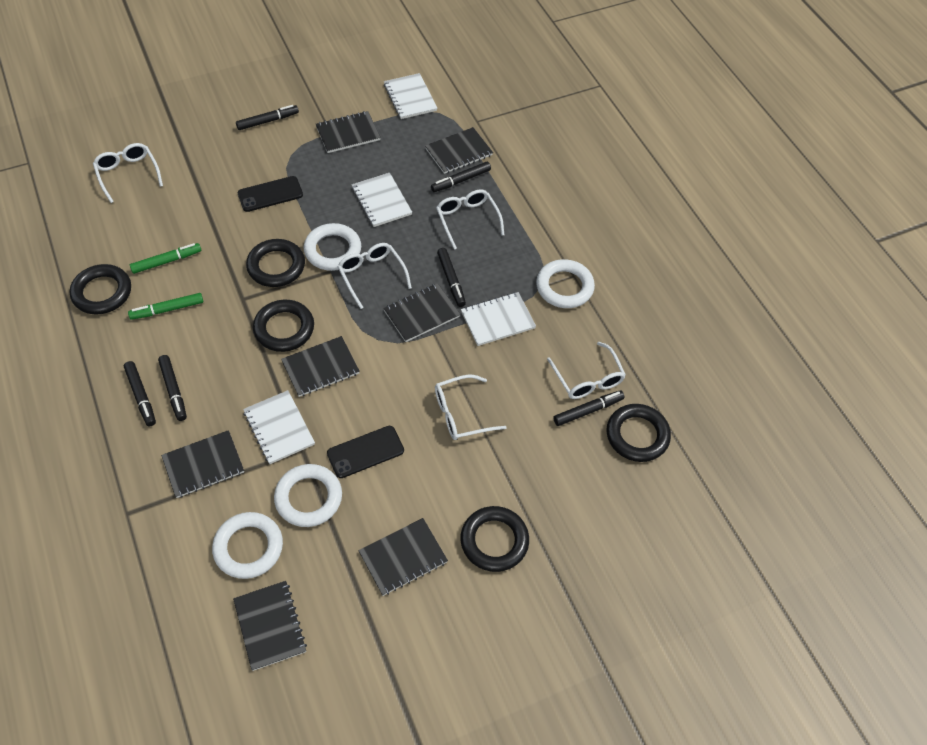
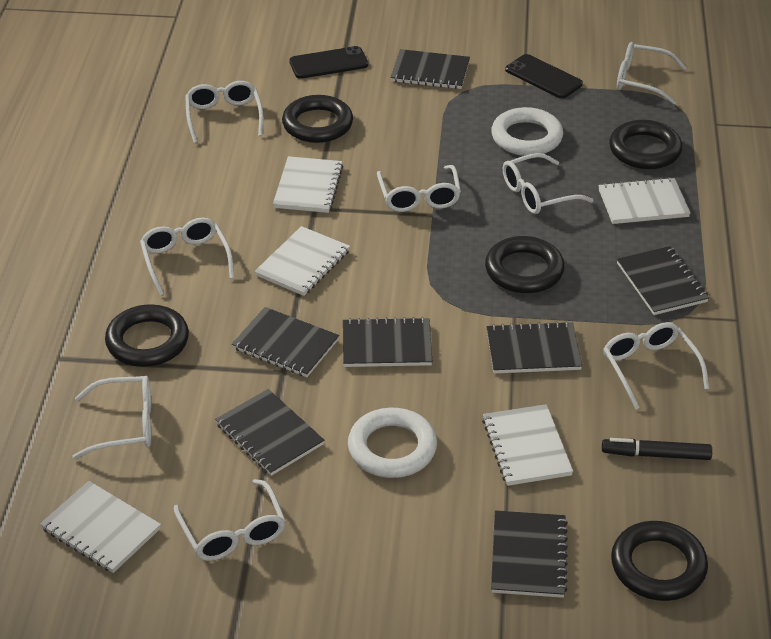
black marker: [124,361,156,426] [158,355,187,421] [236,105,299,130] [431,162,491,192] [437,248,466,307] [553,391,625,426] = 6 -> [602,438,712,460] = 1
green marker: [128,293,203,320] [130,243,201,274] = 2 -> none = 0
white glasses: [93,143,163,203] [337,243,412,309] [435,375,507,440] [436,189,504,250] [547,342,626,399] = 5 -> [72,376,151,459] [140,218,234,296] [174,479,285,561] [185,81,263,143] [377,165,461,212] [503,153,593,214] [604,322,709,409] [617,42,687,105] = 8
white notebook: [243,390,315,464] [352,173,412,227] [384,73,437,119] [461,292,536,346] = 4 -> [40,481,161,573] [254,226,350,296] [273,156,343,213] [482,404,573,486] [598,177,691,224] = 5
white ring: [212,512,283,579] [274,464,342,527] [304,223,361,271] [536,259,595,308] = 4 -> [348,408,437,478] [491,107,563,156] = 2

